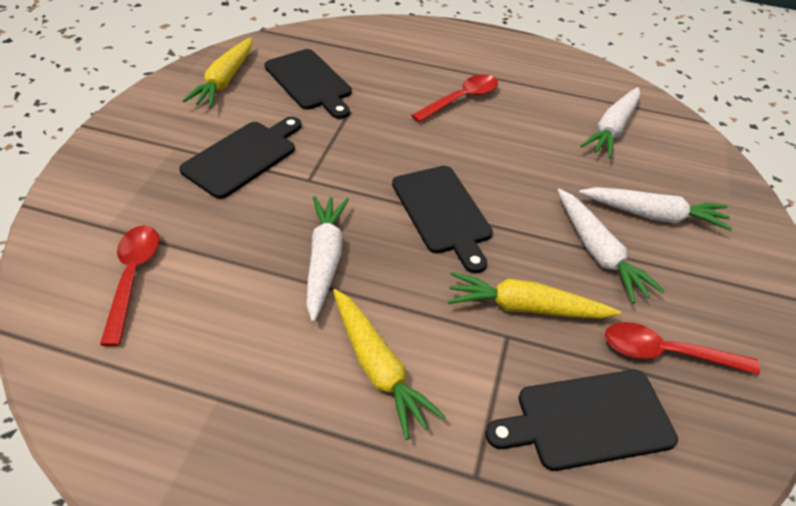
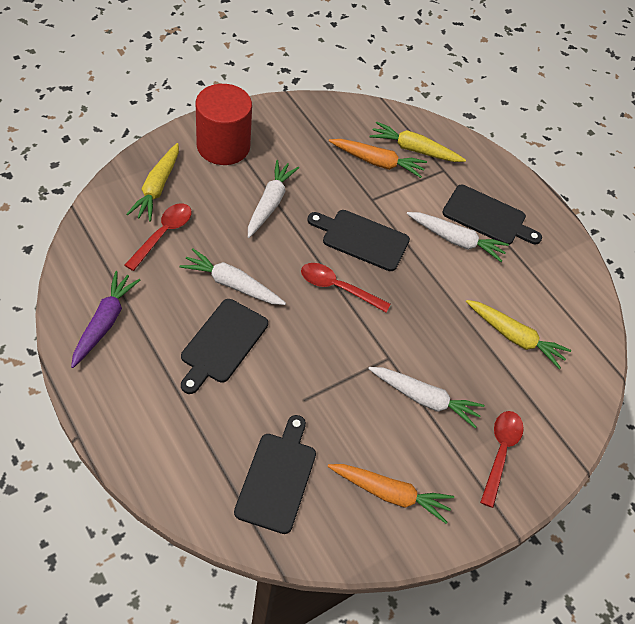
orange carrot: none = 0 -> [328,464,454,524] [329,139,427,178] = 2
purple carrot: none = 0 -> [71,271,140,368] = 1
red cylinder: none = 0 -> [196,84,252,165] = 1

